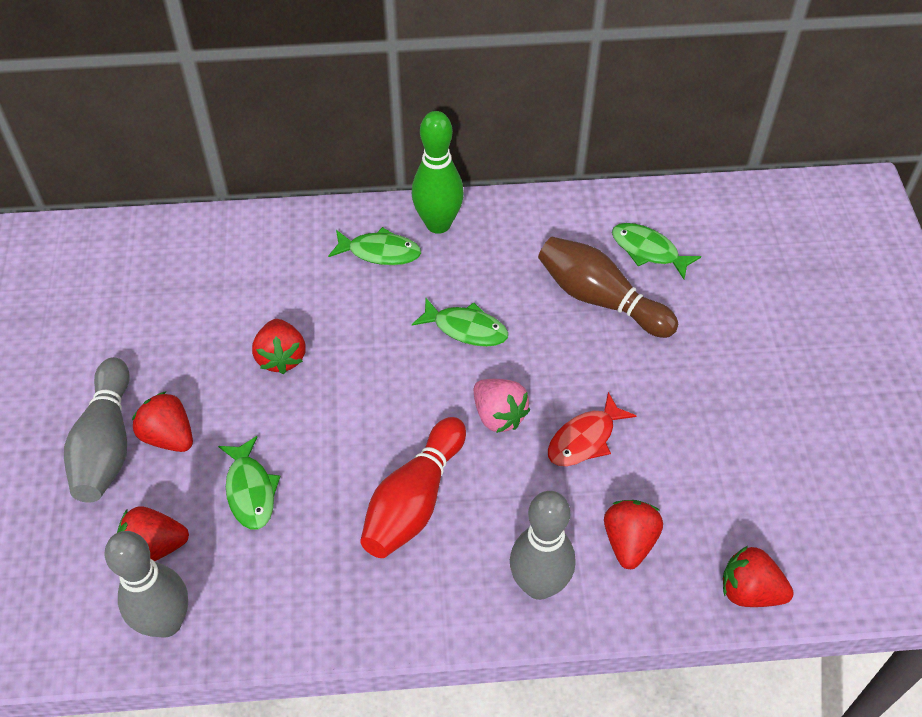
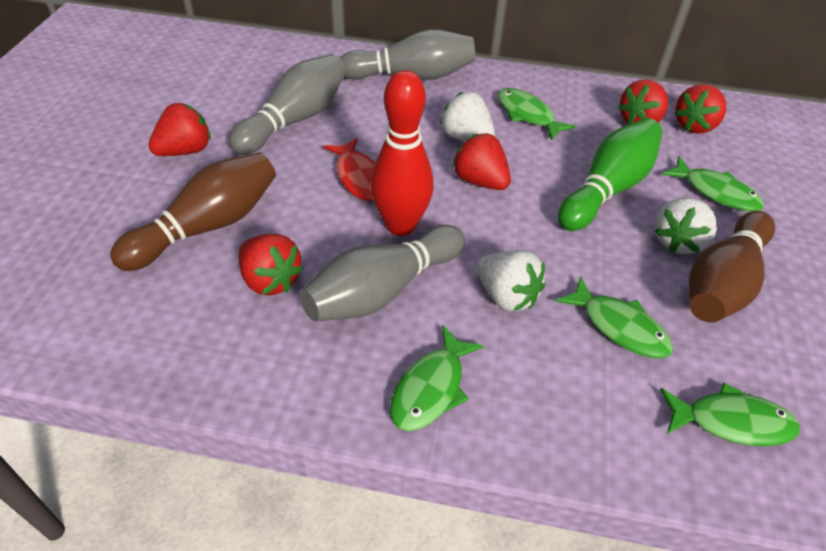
brown bowling pin: [538,237,678,338] = 1 -> [110,152,276,271] [689,211,775,323] = 2
green fish: [218,436,281,530] [328,227,421,265] [412,298,508,347] [612,223,701,279] = 4 -> [390,326,484,431] [498,88,576,140] [555,277,673,358] [660,382,800,446] [662,156,764,212] = 5
pink strawberry: [474,379,530,433] = 1 -> none = 0
white strawberry: none = 0 -> [440,92,495,142] [476,250,545,312] [654,197,717,254] = 3

